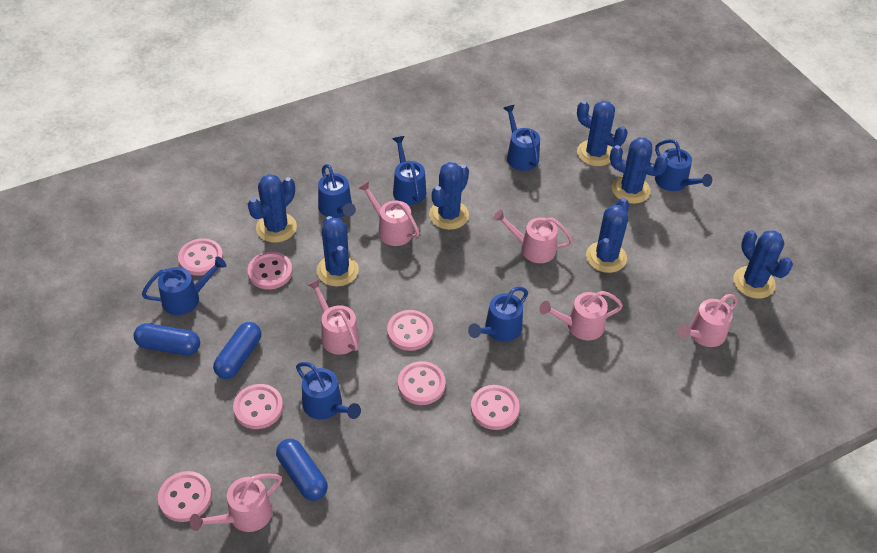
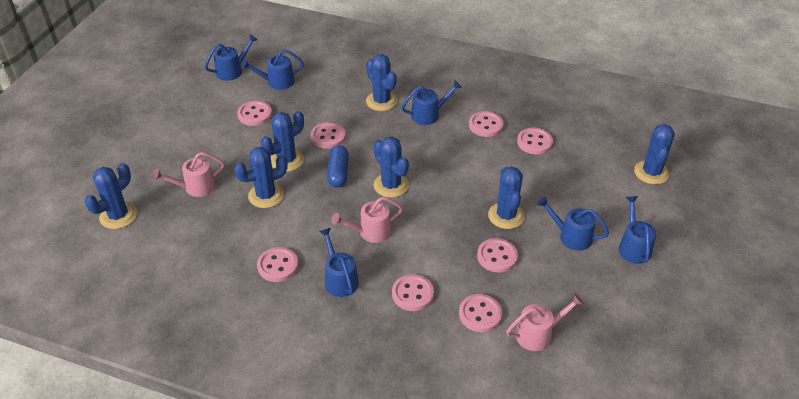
blue capsule: [134,323,200,355] [213,322,261,379] [276,439,328,501] = 3 -> [327,145,349,188] = 1
blue watering can: [142,256,226,315] [296,362,361,419] [318,164,356,218] [392,136,426,205] [468,287,528,342] [503,105,540,171] [655,139,712,191] = 7 -> [205,34,258,81] [241,49,304,90] [319,228,359,297] [401,80,462,125] [537,197,609,251] [619,196,656,264] = 6
pink button: [158,471,212,522] [178,238,223,276] [233,384,283,429] [247,252,293,290] [387,310,433,351] [398,361,446,405] [471,385,520,430] = 7 -> [237,101,272,126] [257,247,298,282] [311,122,346,149] [392,274,434,311] [459,294,502,332] [469,111,504,137] [477,238,518,273] [517,128,553,154] = 8
pink watering can: [190,474,282,532] [307,279,359,355] [358,181,420,246] [493,209,573,263] [539,291,623,340] [677,294,738,347] = 6 -> [152,152,224,197] [331,197,403,243] [506,294,584,351] = 3

